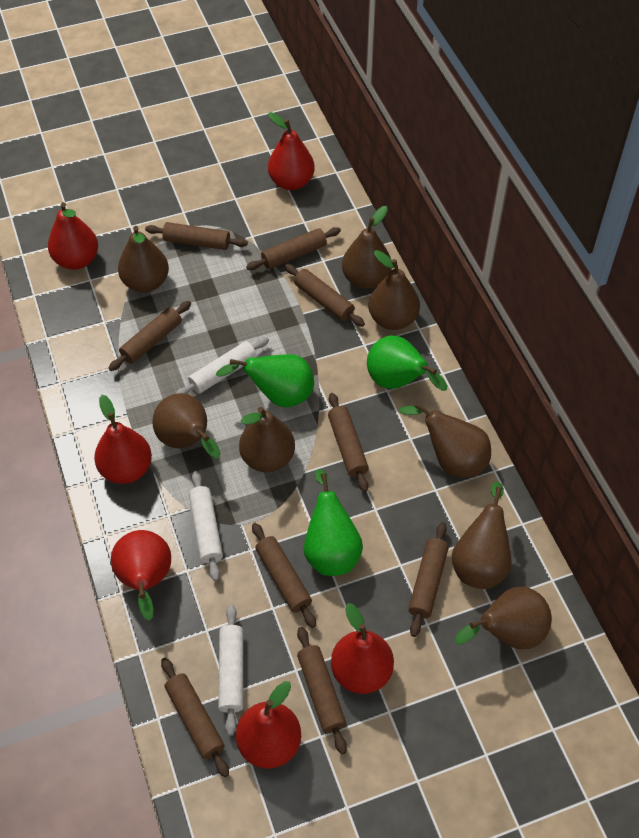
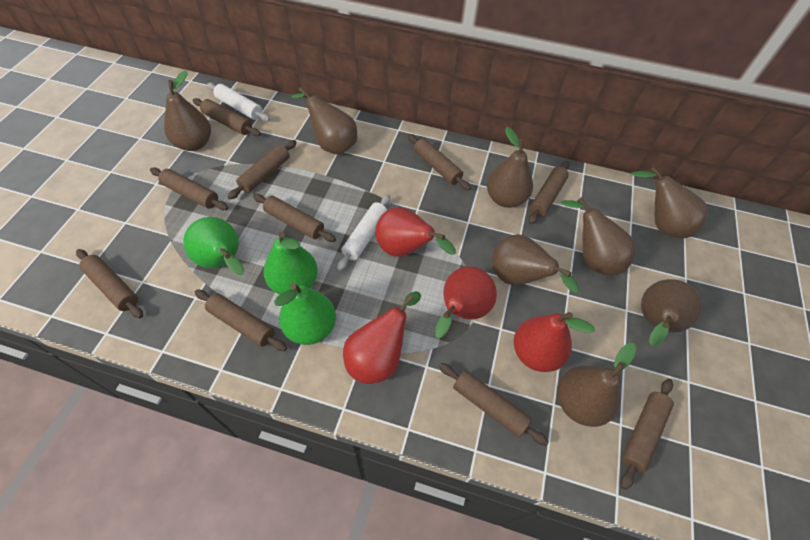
brown rolling pin: [109,301,191,371] [145,222,248,250] [161,658,229,777] [246,227,341,270] [252,523,316,628] [285,264,365,327] [297,627,347,754] [328,393,369,492] [408,522,449,637] = 9 -> [76,249,143,318] [150,167,228,210] [193,98,261,136] [195,290,287,351] [228,140,297,199] [253,194,336,242] [408,134,471,191] [439,363,549,446] [528,161,569,224] [621,379,674,490] = 10
red pear: [48,202,98,270] [94,395,152,484] [111,530,171,621] [236,681,301,769] [268,112,315,190] [331,603,394,694] = 6 -> [343,291,421,384] [375,207,456,257] [435,266,497,338] [514,312,595,372] = 4
white rolling pin: [175,337,269,394] [189,471,223,581] [218,605,243,736] = 3 -> [207,83,270,122] [337,194,390,271] = 2

